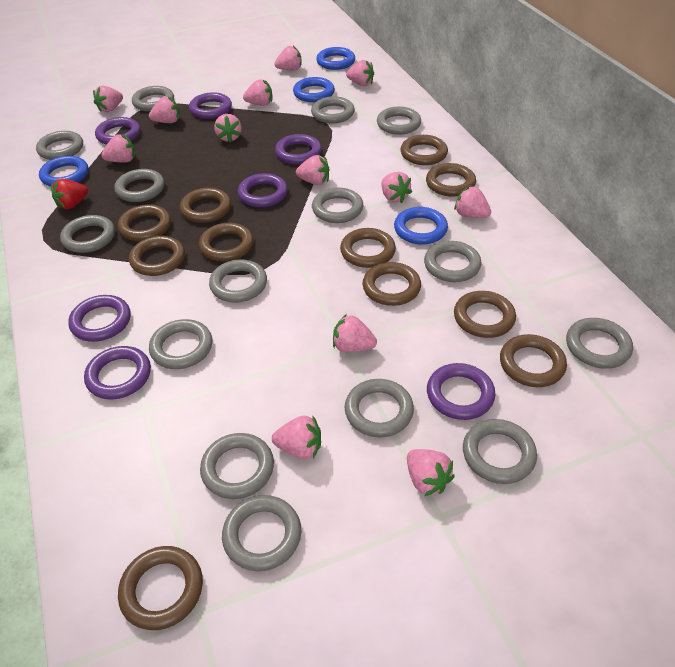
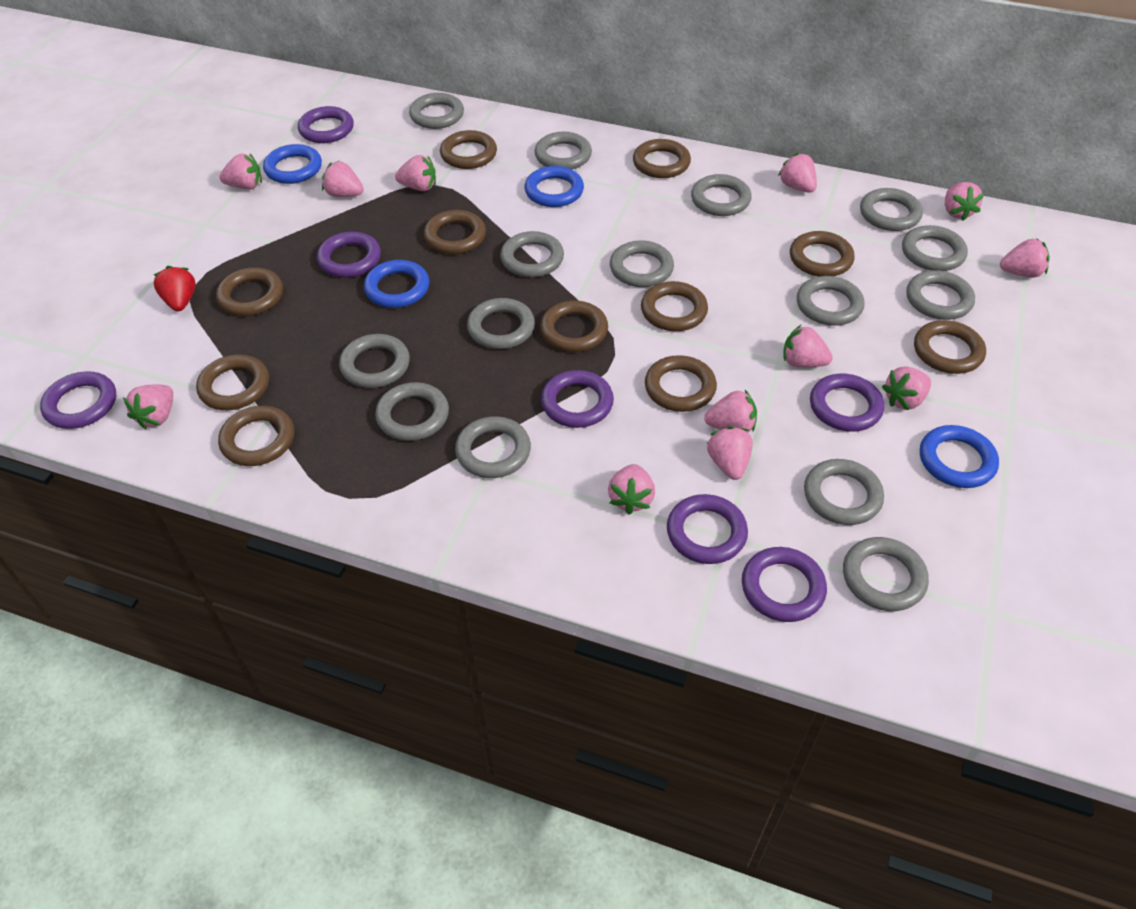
pink strawberry: [93,85,123,112] [102,134,135,162] [149,97,180,123] [214,114,242,143] [243,79,272,106] [272,415,321,459] [274,46,302,70] [296,155,329,185] [333,314,377,352] [346,60,374,86] [382,172,412,203] [407,449,455,496] [454,186,491,218] = 13 -> [123,384,173,429] [219,153,262,189] [322,161,364,197] [395,155,436,191] [608,464,655,515] [704,390,757,433] [707,426,753,480] [778,153,817,193] [783,324,833,367] [882,366,931,410] [945,182,984,221] [1000,238,1050,278] = 12

